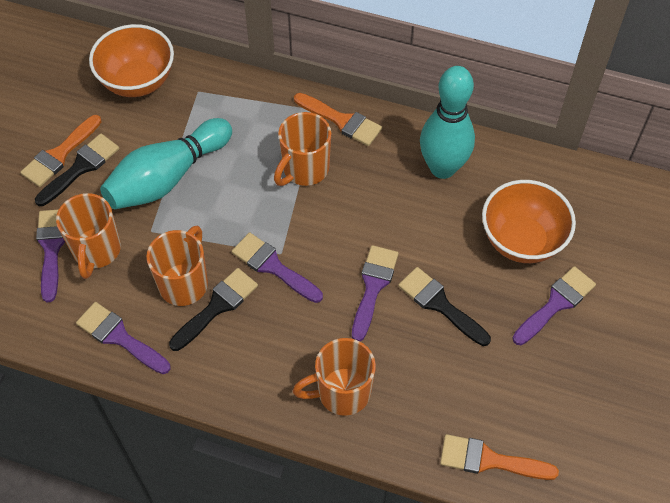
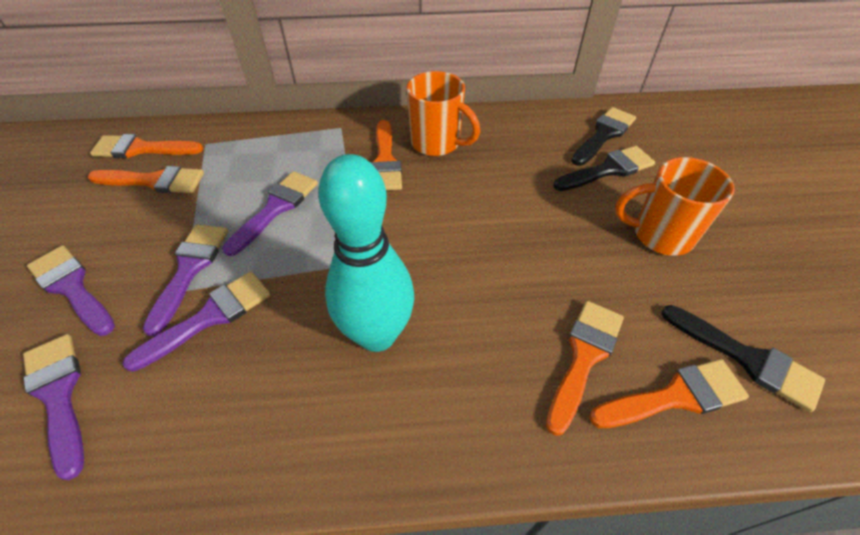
orange bowl: [89,24,174,97] [482,180,576,263] = 2 -> none = 0
orange brush: [20,115,101,187] [294,93,382,146] [440,434,559,480] = 3 -> [88,166,204,193] [90,134,203,158] [370,120,402,191] [546,301,624,436] [589,359,749,428] = 5
orange mug: [56,193,121,279] [146,226,208,306] [274,112,331,186] [293,338,376,416] = 4 -> [406,71,480,156] [615,157,735,256] = 2
turquoise bowling pin: [100,118,232,209] [420,66,475,179] = 2 -> [318,154,414,352] = 1

